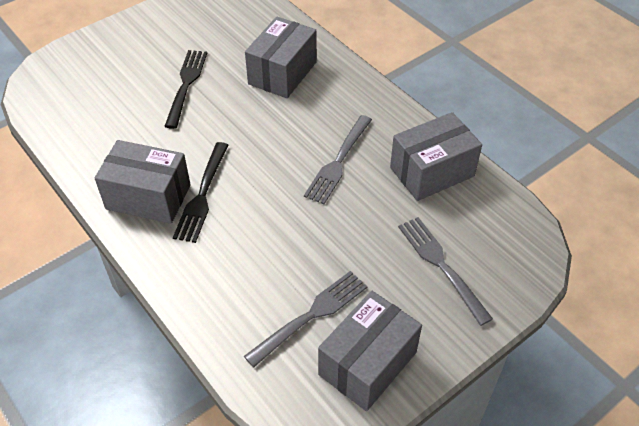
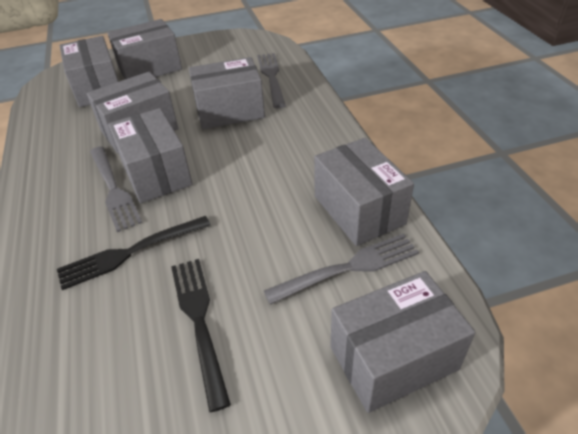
grey box: [95,140,191,224] [245,17,317,98] [318,291,422,411] [390,112,482,201] = 4 -> [59,36,119,107] [87,72,178,153] [107,19,182,79] [108,108,193,203] [189,57,265,129] [314,138,414,246] [330,271,475,413] = 7

